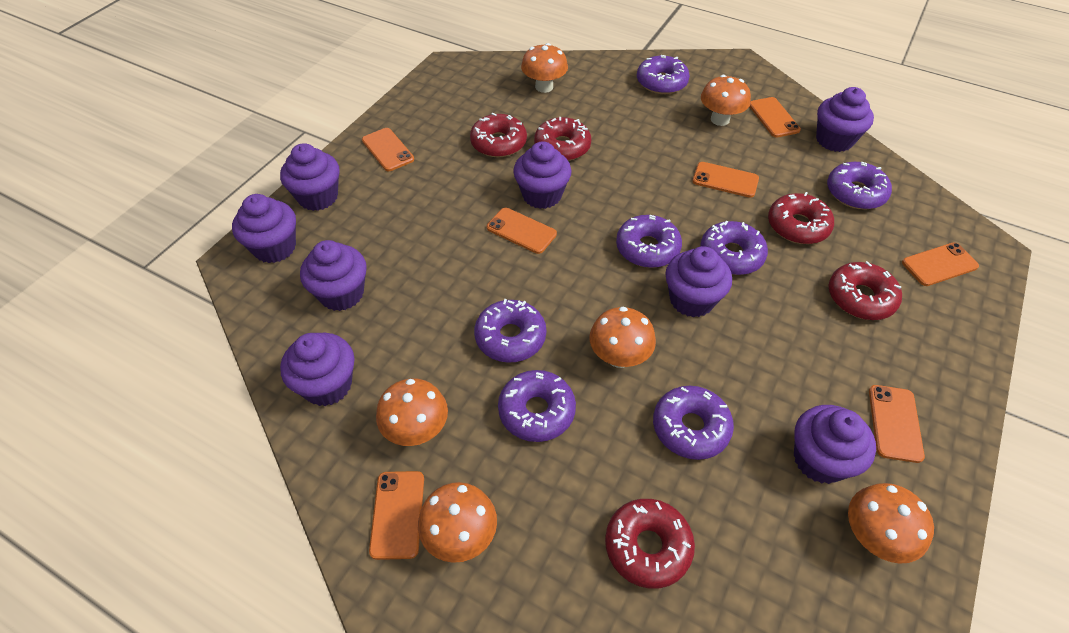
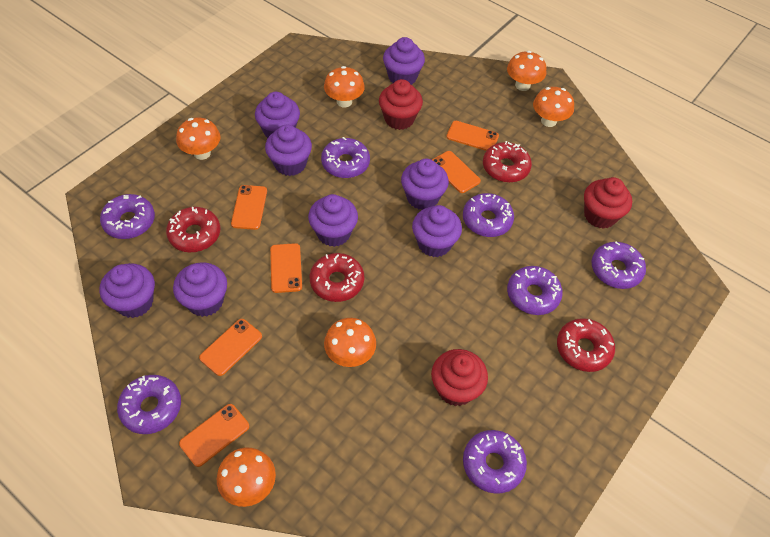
orange phone: [362,128,414,171] [369,471,424,560] [487,208,557,254] [692,162,759,198] [749,97,801,137] [869,385,925,463] [902,243,979,286] = 7 -> [179,404,249,467] [199,319,262,376] [231,185,267,230] [270,243,302,293] [432,151,481,193] [447,121,499,151] = 6
red cupcake: none = 0 -> [379,79,423,130] [431,349,488,406] [584,177,632,229] = 3
red donut: [470,113,527,157] [534,117,591,161] [605,499,695,589] [768,192,834,244] [829,261,902,320] = 5 -> [166,207,220,252] [310,253,364,302] [483,141,532,183] [557,318,615,372] = 4

